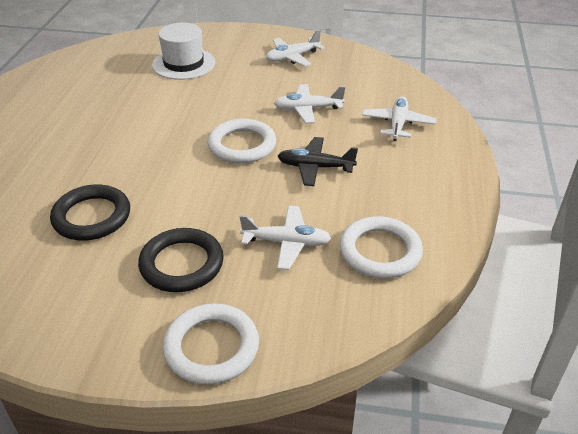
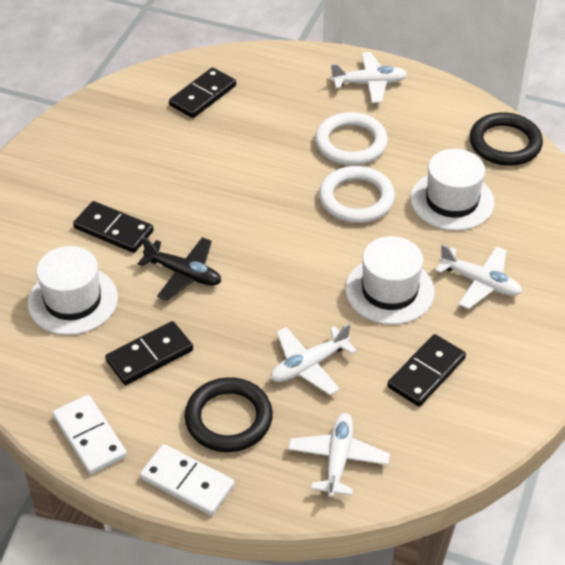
black domino: none = 0 -> [73,201,154,253] [105,321,193,385] [169,67,236,118] [388,334,466,407] = 4
white domino: none = 0 -> [53,395,127,474] [140,444,235,515] = 2
white hat: [152,23,215,80] = 1 -> [28,246,118,335] [345,236,435,325] [410,149,494,231] = 3
white ring: [163,303,259,385] [208,119,276,164] [340,216,423,278] = 3 -> [315,112,388,165] [319,166,395,223] = 2

